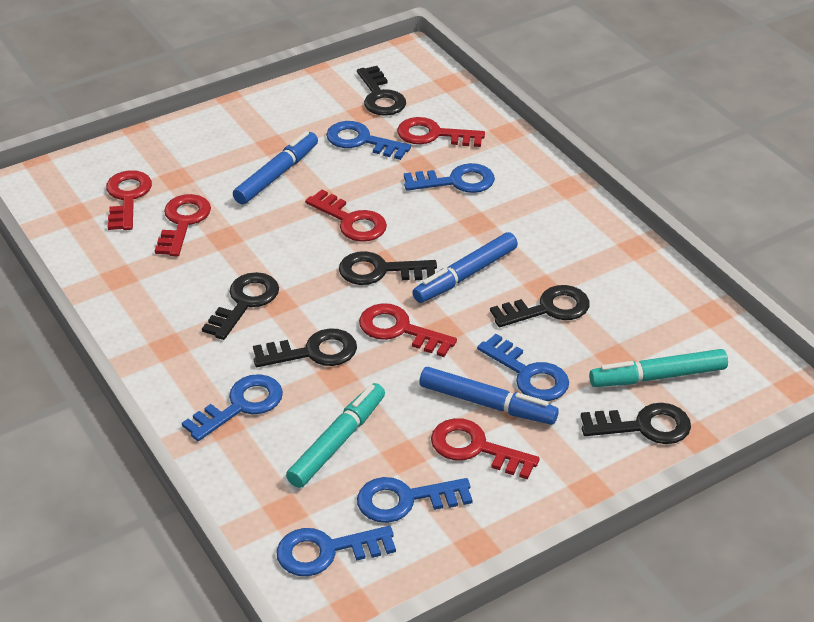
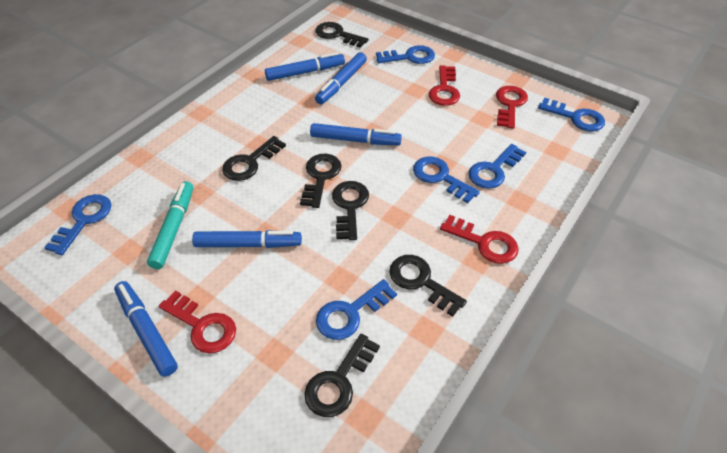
blue marker: [233,131,318,205] [412,232,518,303] [419,367,559,425] = 3 -> [114,281,178,377] [192,230,302,248] [265,52,345,81] [310,123,402,146] [315,52,367,104] = 5
red key: [106,170,152,230] [155,194,211,257] [305,190,387,242] [359,303,457,357] [397,117,485,147] [431,418,540,480] = 6 -> [159,291,236,353] [429,65,460,106] [440,215,519,264] [496,86,528,129] = 4
turquoise marker: [286,383,385,488] [589,349,728,387] = 2 -> [147,181,193,269] = 1

